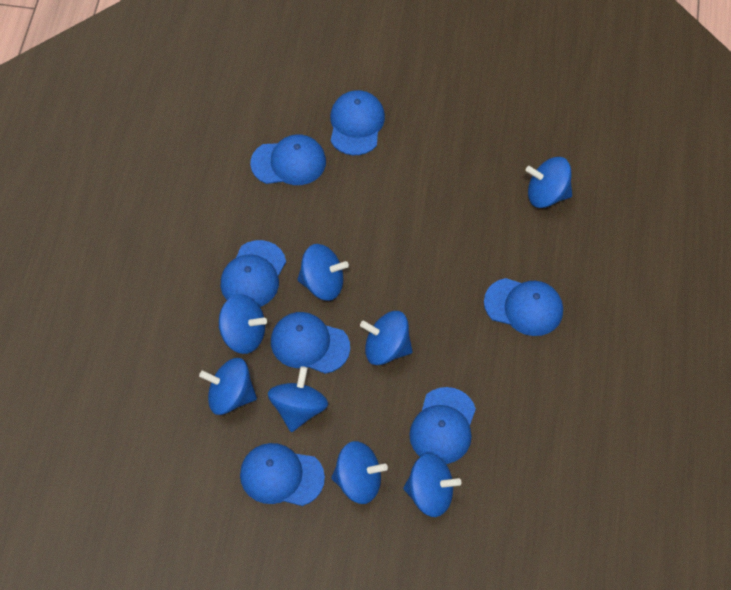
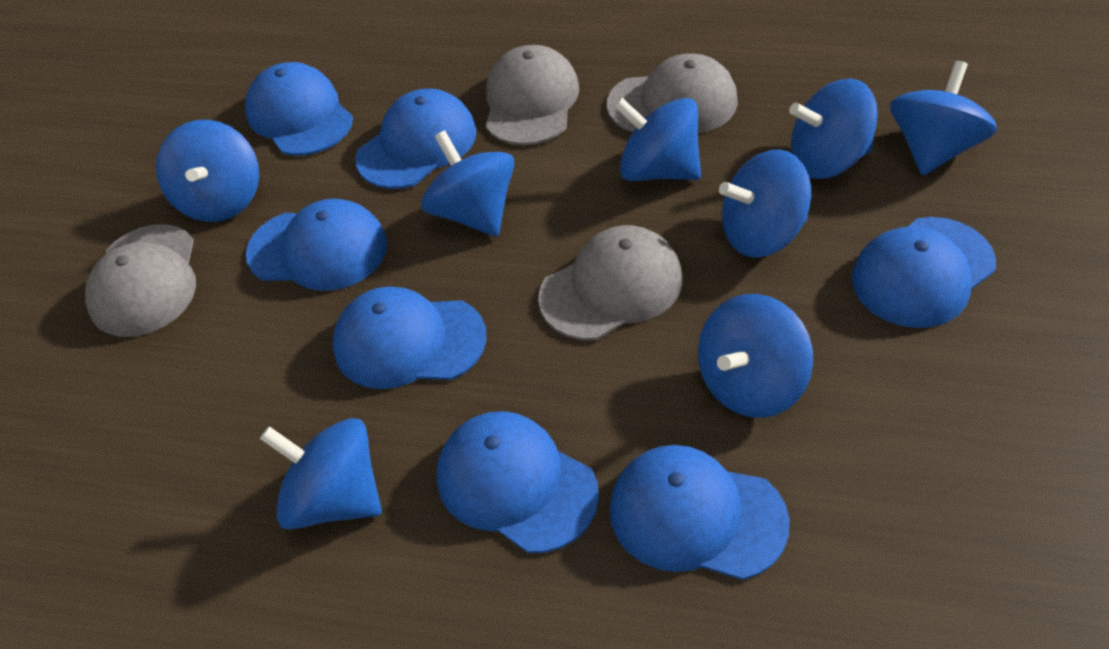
grey cap: none = 0 -> [85,224,196,337] [486,45,579,145] [538,225,682,340] [607,53,738,133] = 4

